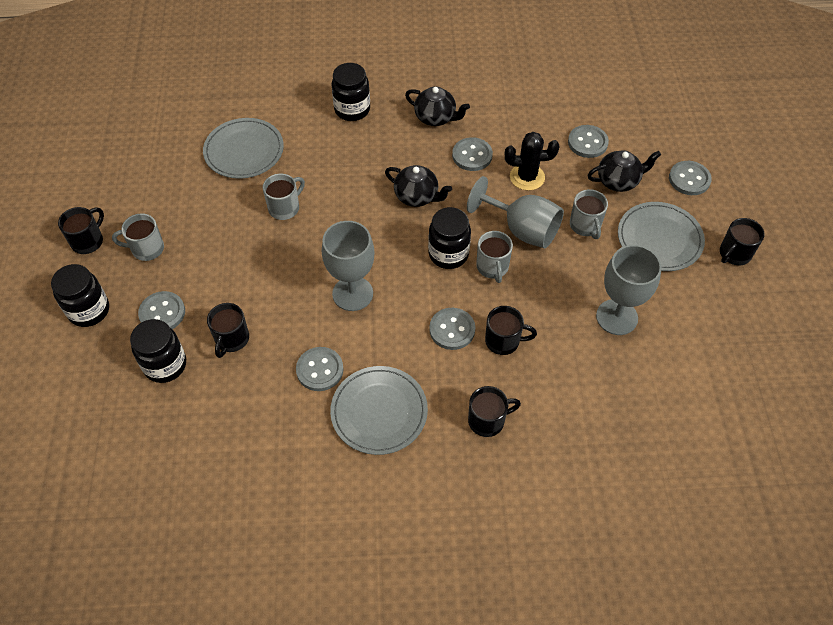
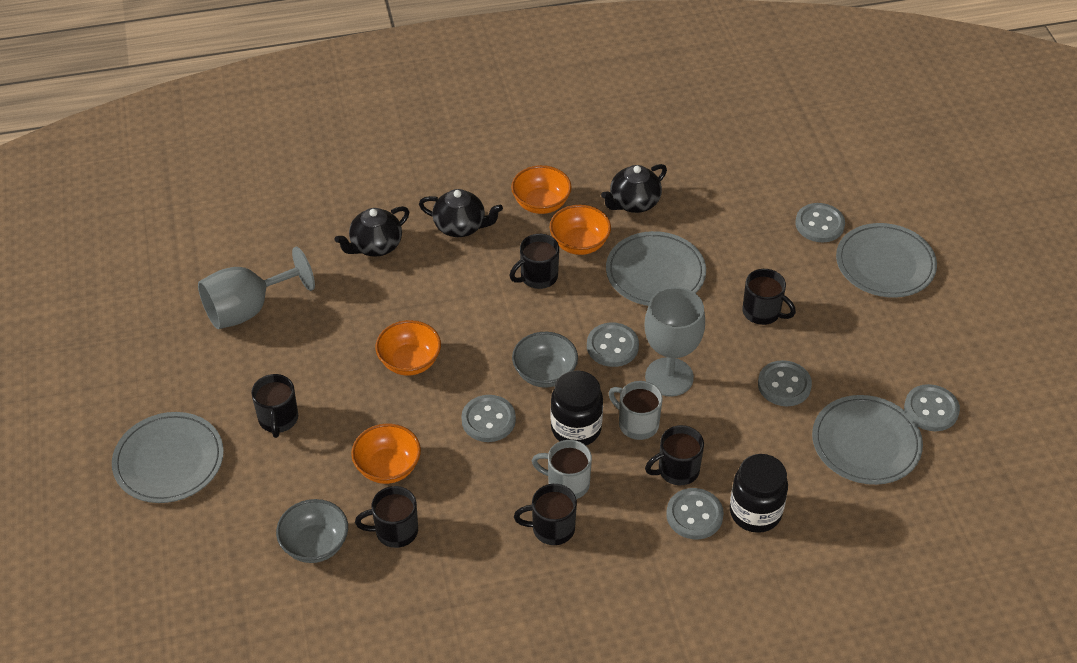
black cactus: [505,132,559,190] = 1 -> none = 0
black jar: [51,264,109,327] [130,319,186,383] [331,63,370,121] [428,207,471,269] = 4 -> [551,371,603,445] [730,454,788,533] = 2
black mug: [58,207,104,254] [207,303,249,358] [468,386,521,437] [485,306,537,355] [720,218,765,265] = 5 -> [251,374,298,438] [355,486,418,548] [510,234,559,289] [514,484,577,545] [645,425,704,485] [742,269,796,325] = 6
grey bowl: none = 0 -> [276,499,348,563] [512,332,578,388] = 2
grey goblet: [322,221,375,311] [467,176,564,248] [596,245,662,335] = 3 -> [198,247,315,329] [645,287,705,397] = 2
grey mug: [112,213,164,261] [263,174,305,220] [476,231,513,283] [570,189,608,239] = 4 -> [532,440,592,499] [609,381,663,440] = 2
grey plate: [203,118,284,179] [330,366,428,455] [618,202,705,271] = 3 -> [112,412,224,503] [606,231,706,306] [812,395,923,485] [836,223,937,298] = 4
orange bowl: none = 0 -> [351,424,421,484] [375,320,441,376] [511,165,572,214] [549,205,611,255] = 4

